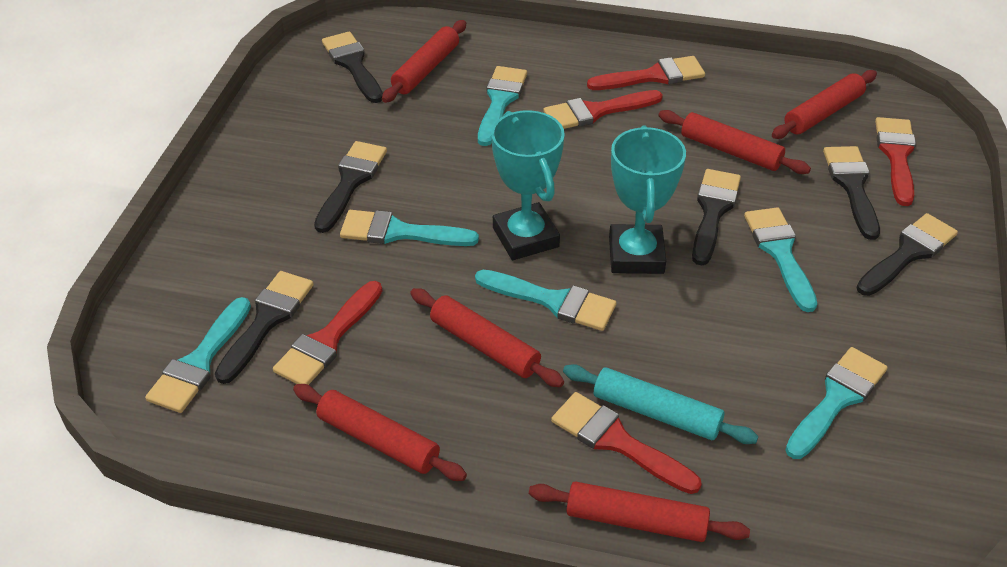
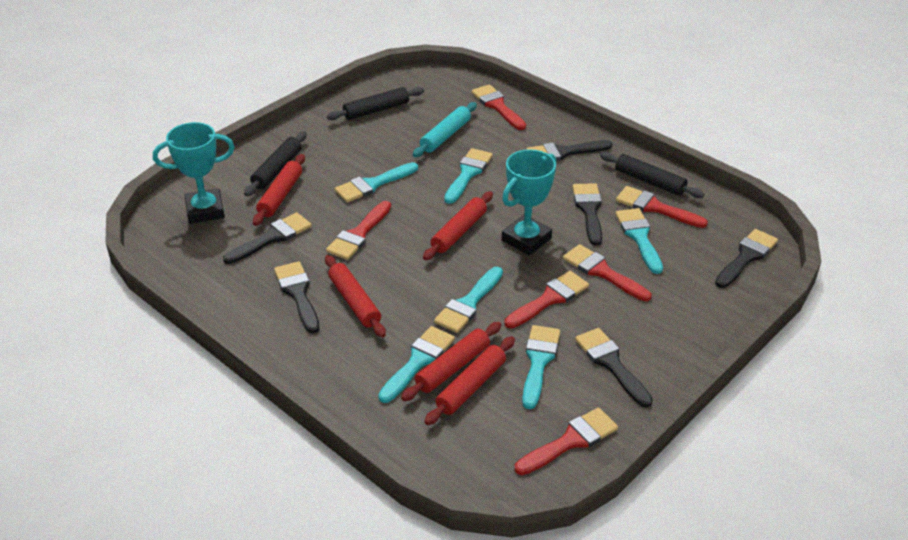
black rolling pin: none = 0 -> [244,131,307,196] [327,87,424,120] [600,152,704,198] = 3
red brush: [273,281,382,385] [543,90,663,129] [551,392,702,494] [587,56,705,90] [875,117,916,206] = 5 -> [326,201,391,260] [472,84,526,130] [504,271,589,328] [515,408,618,475] [563,244,652,301] [616,186,708,228] = 6
red rolling pin: [293,384,467,481] [382,20,466,103] [410,288,564,387] [529,481,750,542] [658,110,811,174] [772,70,877,139] = 6 -> [253,154,305,226] [325,255,386,337] [401,322,501,401] [423,191,493,260] [424,336,515,425] = 5

